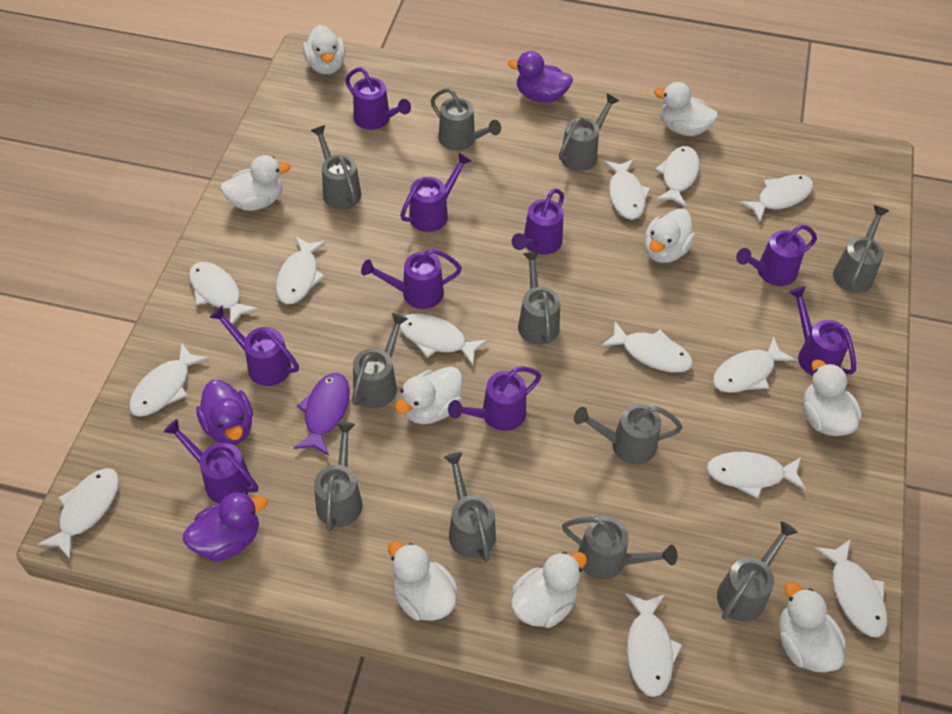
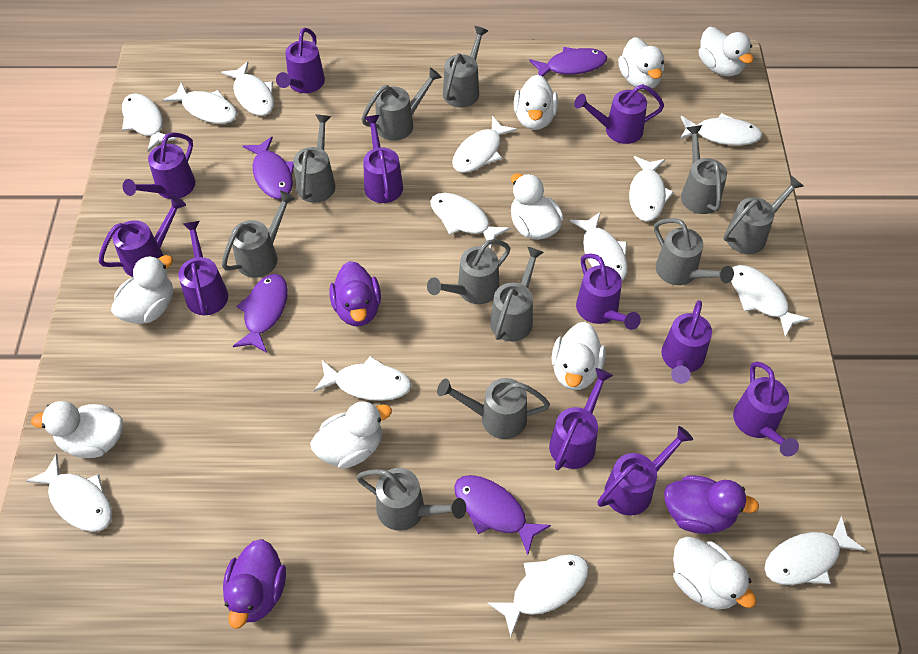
purple fish: [294,373,349,456] = 1 -> [233,274,288,353] [243,137,294,199] [454,475,551,555] [529,47,607,77] = 4
purple watering can: [164,419,258,504] [209,305,299,386] [345,67,411,130] [361,249,462,309] [400,153,471,232] [448,366,541,431] [512,188,564,255] [736,224,817,286] [789,286,856,376] = 9 -> [99,196,186,277] [122,132,195,199] [178,221,228,315] [276,28,325,93] [363,115,403,203] [549,368,613,470] [574,84,664,144] [576,253,641,330] [597,426,693,516] [661,300,712,384] [733,361,799,457] = 11

